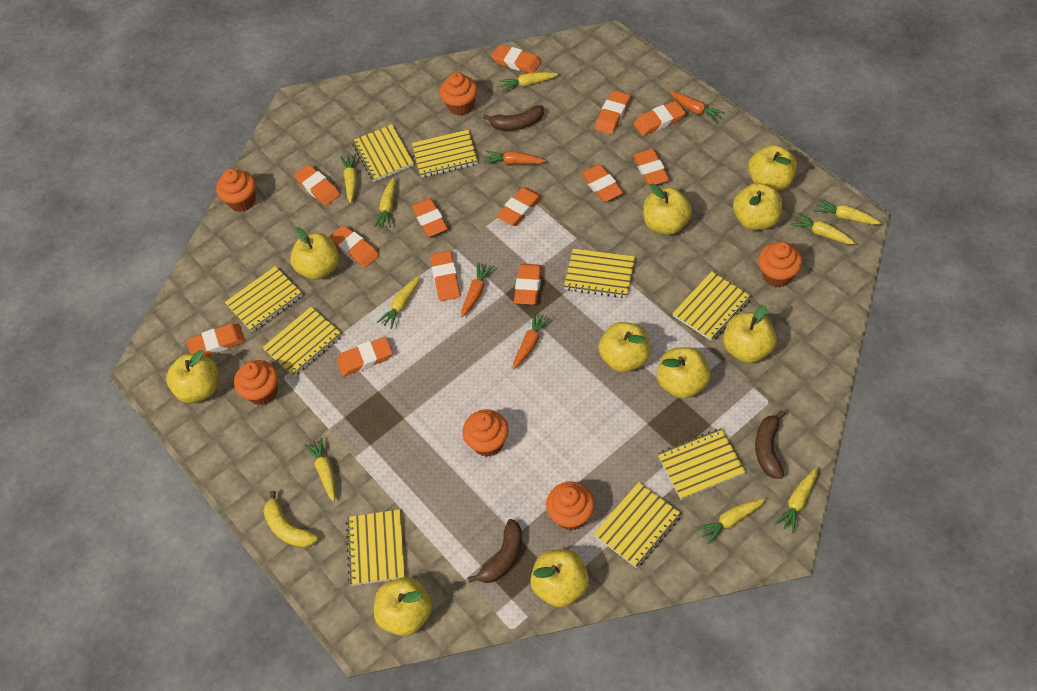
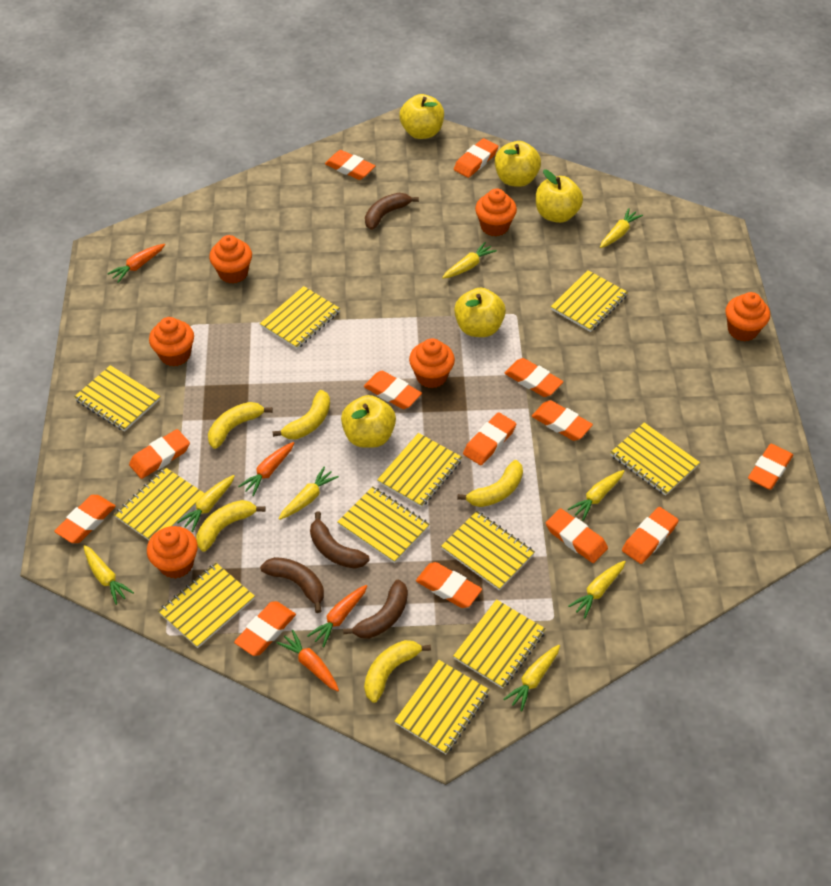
brown banana: [468,519,522,583] [483,105,544,131] [755,410,785,479] = 3 -> [260,557,324,613] [310,512,370,569] [343,580,408,639] [365,193,419,230] = 4
yellow apple: [166,350,218,403] [290,227,339,280] [374,577,432,636] [530,549,589,607] [598,322,651,372] [643,184,692,235] [657,347,710,399] [723,305,777,363] [733,183,782,230] [748,145,797,191] = 10 -> [341,395,396,448] [399,94,444,139] [454,288,506,337] [495,141,541,187] [536,170,583,223] = 5
yellow banana: [263,491,318,548] = 1 -> [196,500,265,552] [208,402,273,449] [272,390,330,439] [364,640,431,703] [457,460,523,507] = 5
yellow carrot: [304,437,335,502] [340,154,357,203] [374,177,395,228] [377,276,420,329] [499,72,559,92] [697,498,766,545] [775,468,818,533] [791,212,856,245] [814,199,881,225] = 9 -> [83,545,134,605] [177,475,235,532] [279,466,339,520] [442,242,497,279] [503,645,560,711] [568,470,624,521] [568,561,626,618] [600,208,643,248] = 8
yellow notebook: [225,266,303,332] [262,307,342,377] [346,509,405,586] [352,124,414,182] [412,130,478,178] [564,249,635,298] [594,482,682,568] [658,428,746,500] [672,271,752,341] = 9 -> [74,365,160,432] [114,467,204,540] [158,563,255,648] [260,286,340,349] [337,486,430,563] [377,433,462,508] [394,660,490,754] [441,511,535,590] [453,599,546,689] [551,270,628,332] [610,422,700,496] = 11

